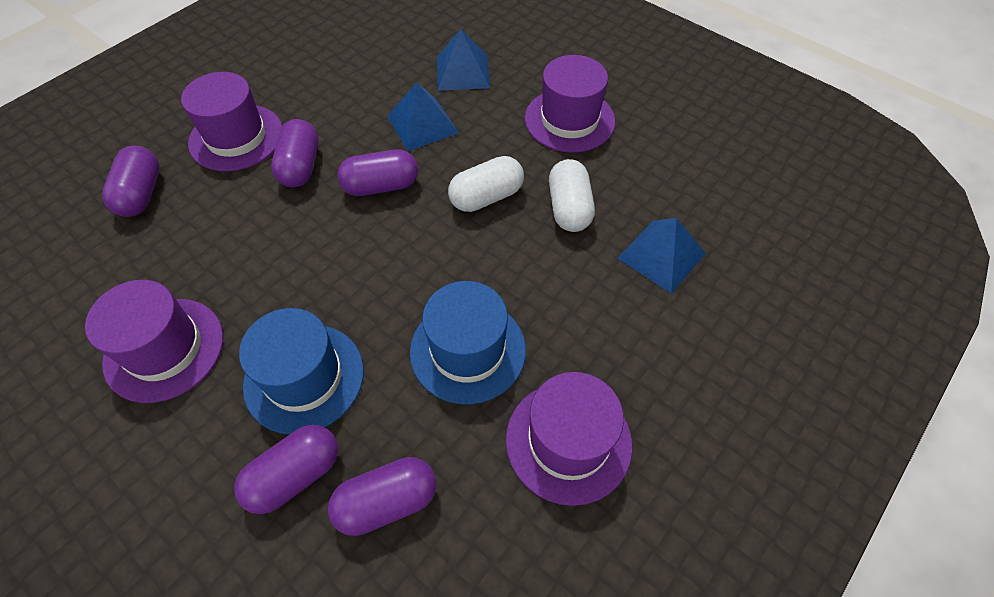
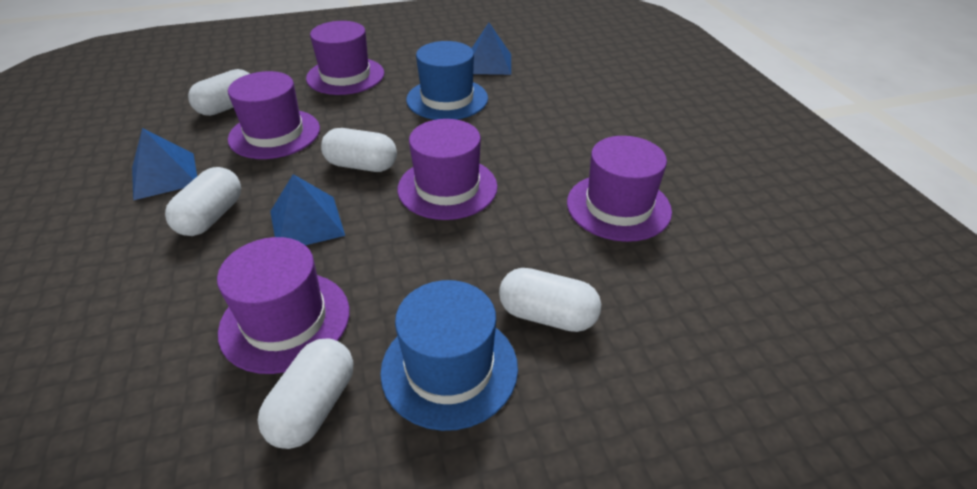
purple capsule: [102,146,159,217] [234,425,338,514] [271,119,318,187] [328,457,436,536] [337,149,418,196] = 5 -> none = 0
purple hat: [85,280,223,403] [181,72,282,171] [506,372,632,506] [525,55,615,153] = 4 -> [217,237,350,374] [228,71,320,159] [306,21,384,95] [398,119,498,220] [567,136,672,242] = 5
white capsule: [448,156,524,212] [549,159,595,232] = 2 -> [165,167,241,236] [188,69,250,116] [257,339,353,449] [321,128,397,172] [499,268,601,332] = 5

